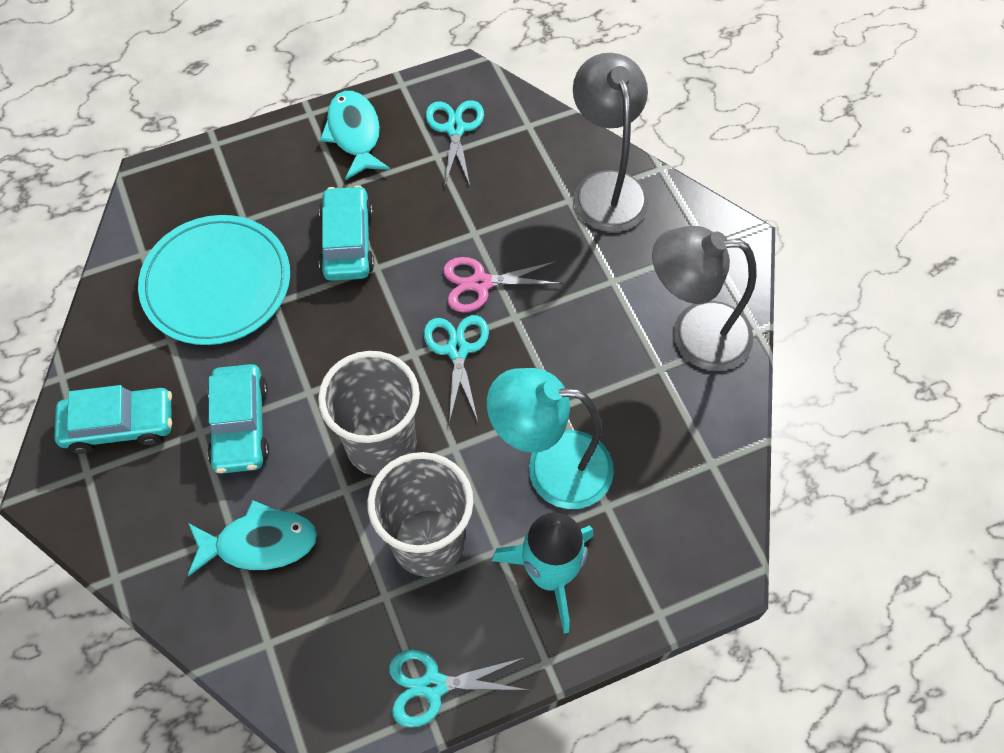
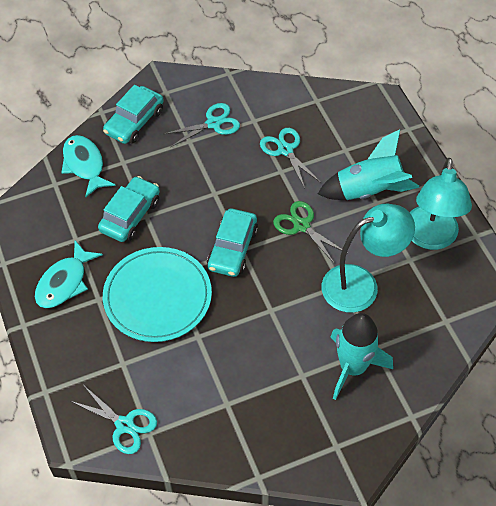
green scissors: none = 0 -> [273,201,342,264] = 1
grey cup: [318,351,420,476] [367,452,474,577] = 2 -> none = 0
grey lamp: [573,53,649,232] [652,226,757,371] = 2 -> none = 0
pink scissors: [443,257,562,312] = 1 -> none = 0
turquoise lamp: [487,368,614,509] = 1 -> [322,204,415,313] [410,158,472,250] = 2
turquoise rocket: [492,513,594,634] = 1 -> [318,130,420,200] [330,313,393,400] = 2

